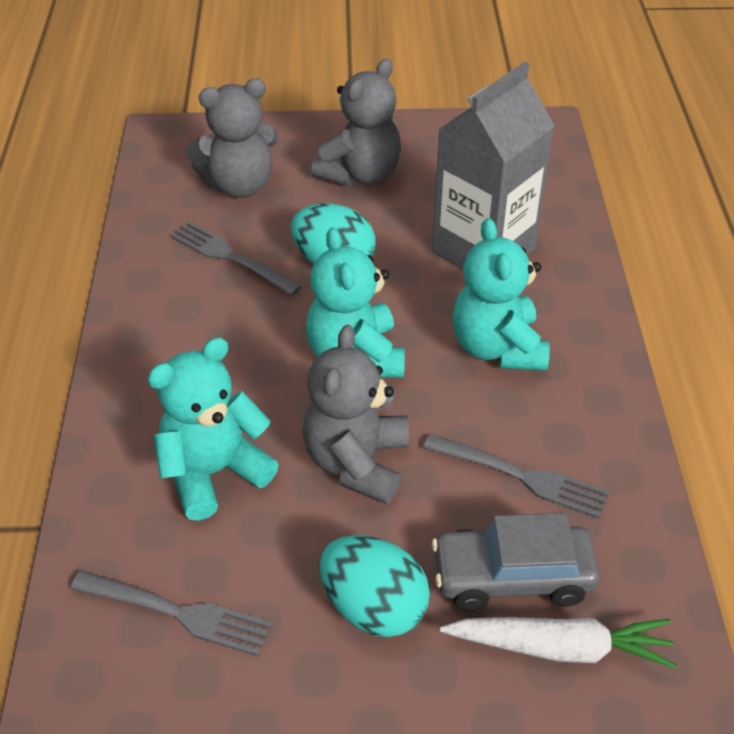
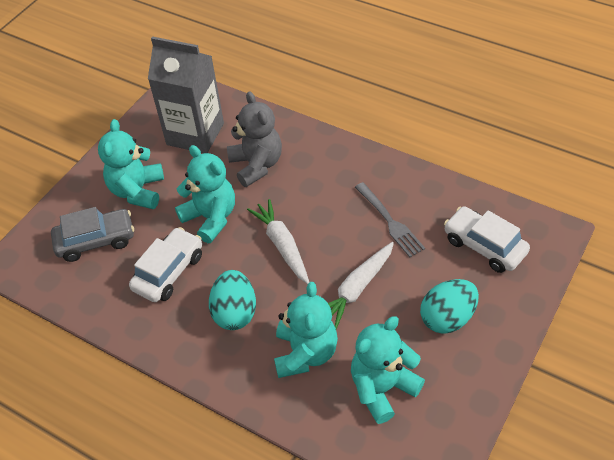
grey fork: [71,571,273,656] [170,221,302,296] [423,434,609,519] = 3 -> [355,182,425,257] = 1
grey teddy bear: [186,78,279,198] [302,325,409,504] [311,59,401,186] = 3 -> [227,91,282,187] = 1
turquoise teddy bear: [147,337,279,521] [306,227,405,377] [452,218,550,370] = 3 -> [98,119,164,209] [175,145,235,243] [274,282,338,378] [351,316,425,424] = 4
white car: none = 0 -> [129,227,202,302] [444,206,530,273] = 2
white carrot: [440,617,677,669] = 1 -> [247,199,310,284] [328,242,394,329] = 2

